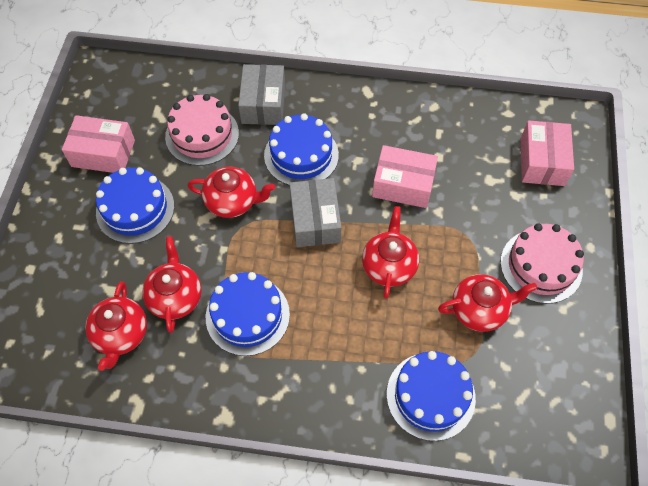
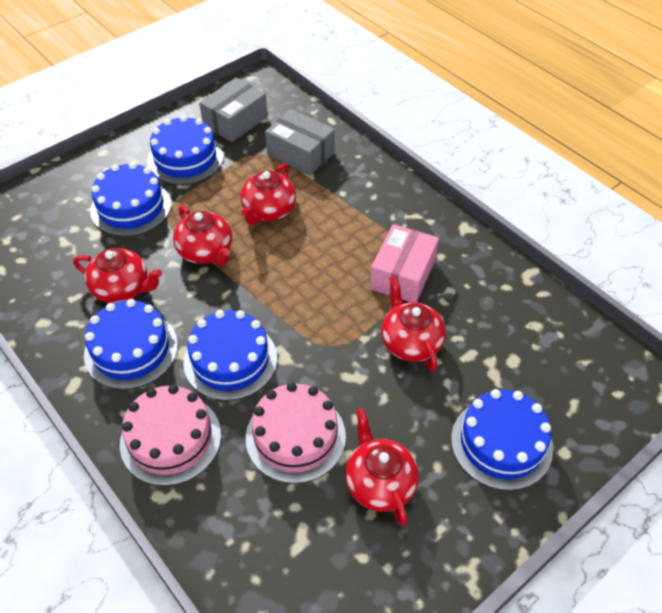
blue cake: [96,167,174,244] [206,272,290,356] [264,113,339,186] [387,351,476,441] = 4 -> [84,299,178,390] [90,162,171,237] [148,115,223,185] [183,310,277,401] [451,389,553,491] = 5
pink box: [62,115,135,173] [372,145,438,208] [521,121,574,186] = 3 -> [370,224,439,302] = 1

